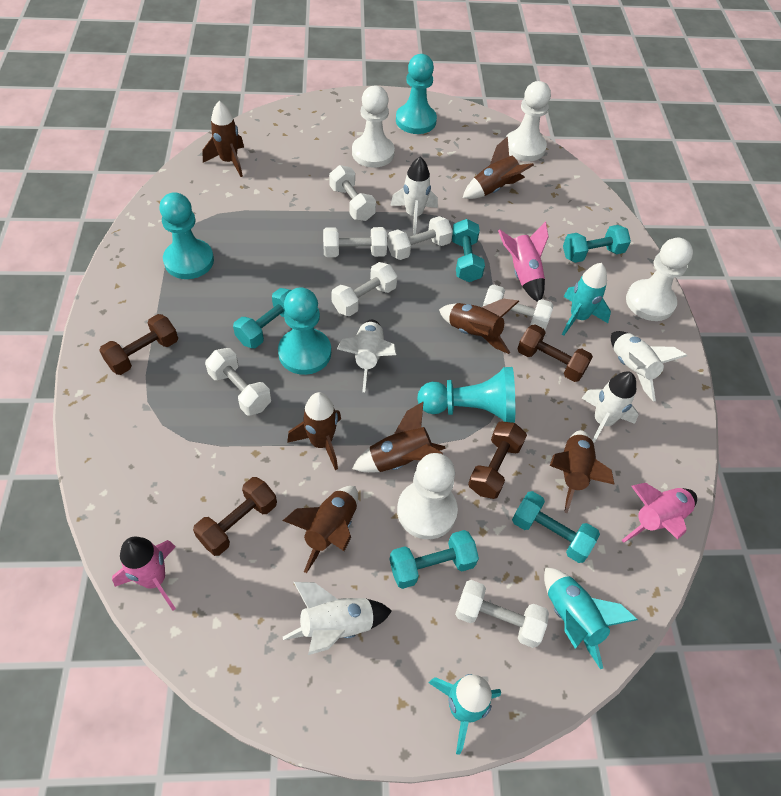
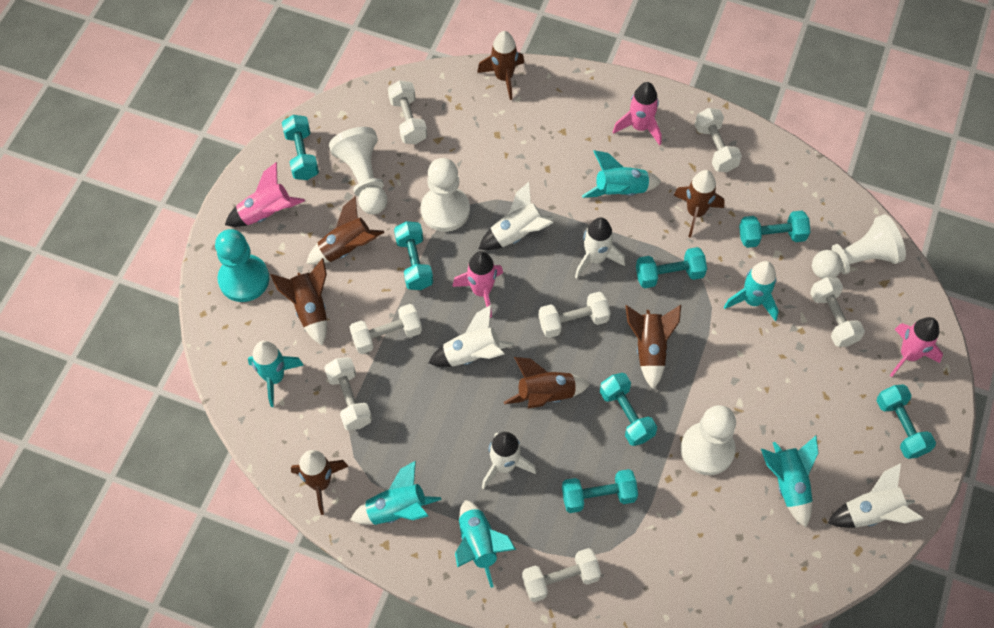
brown dumbbell: [99,314,178,375] [193,477,277,556] [468,421,527,499] [517,324,593,382] = 4 -> none = 0
pink rocket: [112,537,176,611] [498,221,548,302] [621,483,697,543] = 3 -> [225,162,305,227] [452,251,503,318] [613,82,662,146] [890,317,943,377] = 4
turquoise dumbbell: [233,288,291,348] [390,530,479,589] [452,219,485,282] [512,491,600,563] [563,225,631,263] = 5 -> [282,115,319,180] [394,221,433,290] [562,469,638,513] [600,373,657,446] [636,247,707,288] [739,210,810,248] [877,384,936,459] = 7
turquoise pawn: [159,192,214,279] [278,287,331,375] [396,54,437,134] [417,367,515,423] = 4 -> [215,229,269,302] = 1
turquoise rocket: [429,674,501,755] [544,567,638,670] [562,263,611,336] = 3 -> [248,341,303,407] [351,461,442,525] [455,500,516,588] [582,150,661,198] [724,261,779,321] [761,436,819,527] = 6

